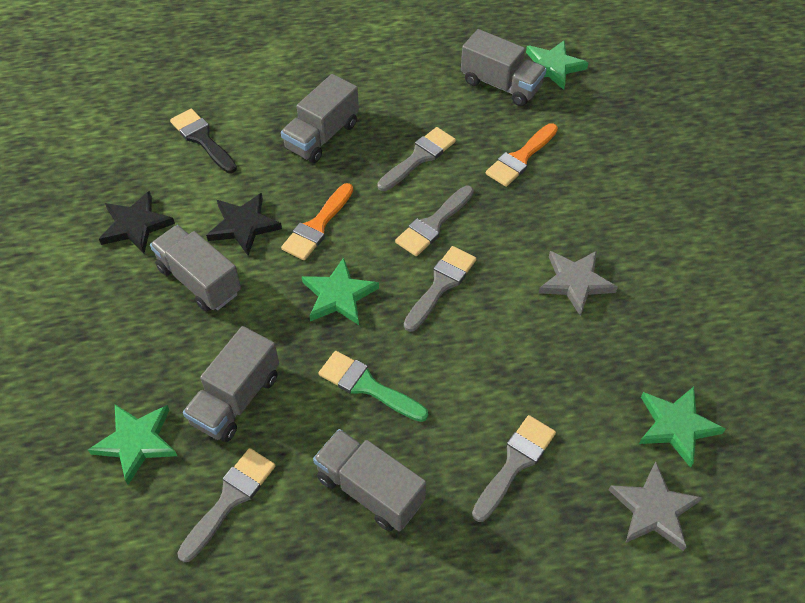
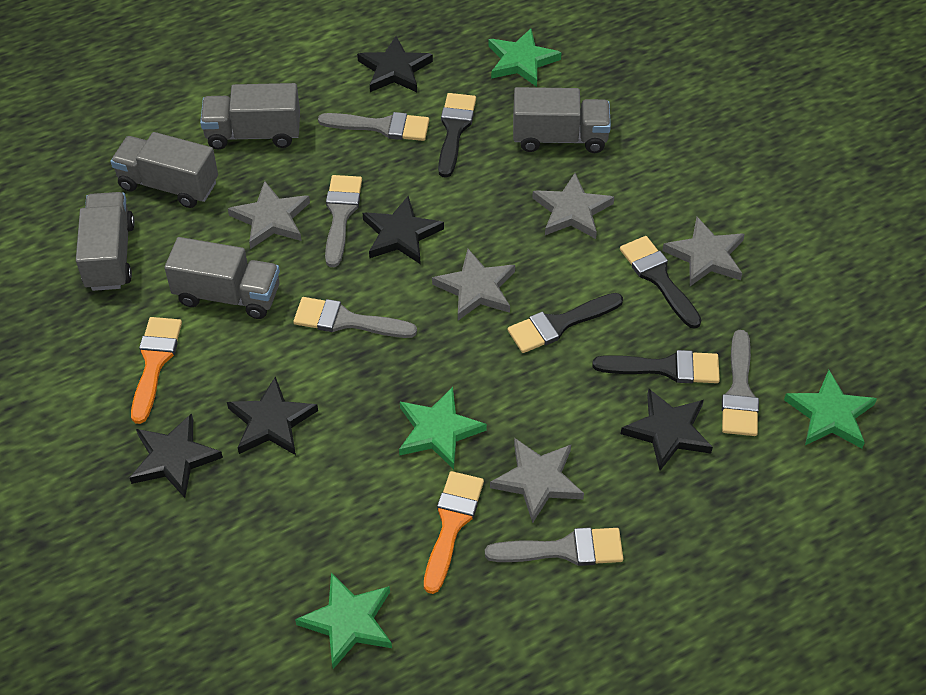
black brush: [170,109,237,173] = 1 -> [438,93,476,178] [508,293,623,353] [593,350,720,383] [620,236,701,329] = 4
black star: [99,191,175,254] [206,193,282,255] = 2 -> [129,413,223,498] [227,376,318,455] [357,36,433,92] [363,196,444,264] [621,388,713,471] = 5
green brush: [319,351,428,422] = 1 -> none = 0
grey star: [538,251,618,317] [609,462,702,551] = 2 -> [228,181,310,249] [432,249,515,320] [490,438,584,523] [532,173,614,239] [662,217,745,286] = 5

